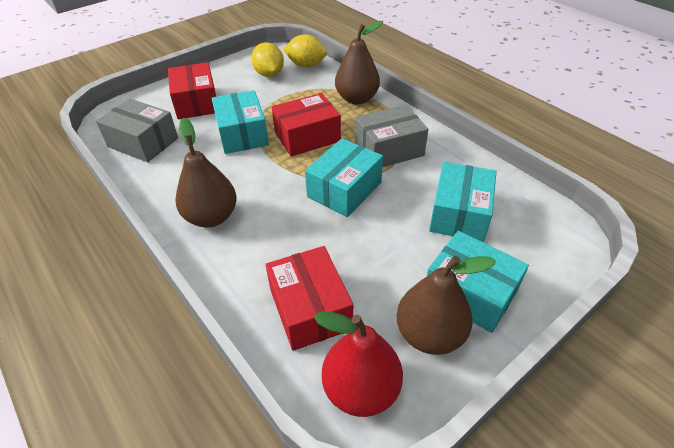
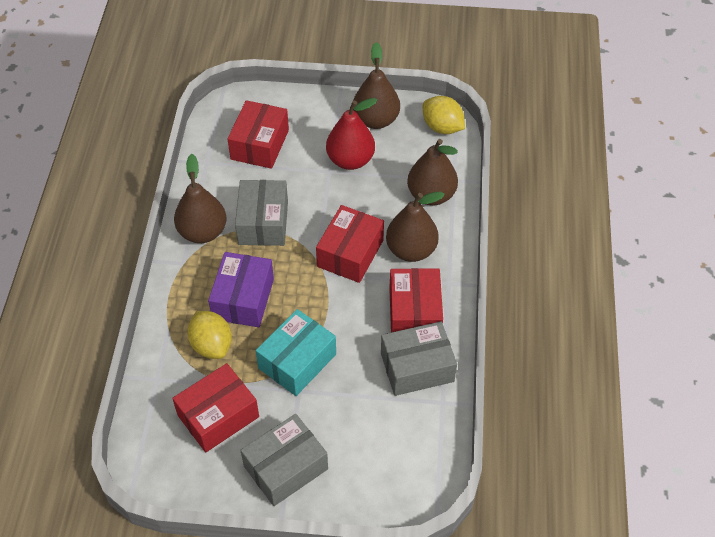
brown pear: [175,118,237,228] [335,21,383,105] [397,256,496,355] = 3 -> [174,154,226,243] [353,42,400,129] [386,192,445,262] [407,139,458,205] = 4
grey box: [96,98,178,162] [355,105,428,167] = 2 -> [235,180,288,246] [240,414,328,506] [381,321,457,396] = 3
purple box: none = 0 -> [208,252,274,327] = 1
red box: [168,62,216,119] [265,246,353,351] [272,93,341,156] = 3 -> [172,363,259,453] [228,100,289,169] [316,205,384,283] [389,268,443,333] = 4
turquoise box: [212,90,269,154] [305,138,383,217] [427,231,529,333] [429,162,497,242] = 4 -> [256,309,336,396] = 1

